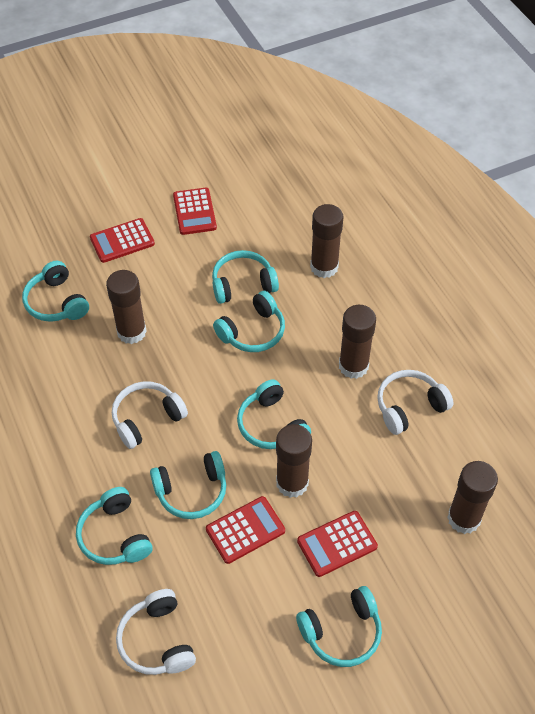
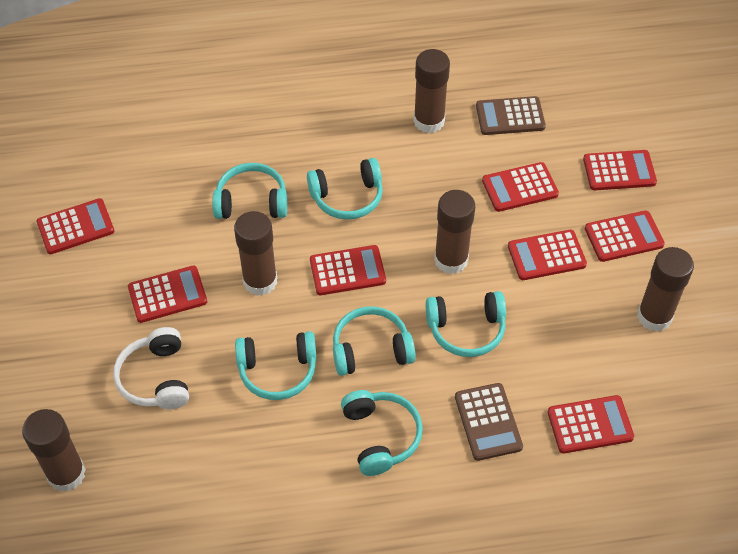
brown calculator: none = 0 -> [455,383,523,461] [476,96,546,135] = 2
red calculator: [90,218,155,263] [173,188,217,235] [206,496,285,564] [297,511,378,577] = 4 -> [37,198,114,254] [128,265,207,323] [310,245,386,295] [482,162,559,212] [508,230,587,280] [548,395,634,453] [583,150,657,191] [585,211,665,262] = 8
turquoise headphones: [22,260,89,322] [76,487,153,565] [150,451,226,519] [212,250,279,304] [213,291,285,352] [237,379,311,449] [296,586,382,667] = 7 -> [212,163,287,219] [235,331,317,400] [307,158,383,220] [333,306,416,376] [341,390,423,476] [426,291,506,357] = 6
white headphones: [112,381,188,449] [116,589,196,675] [377,370,454,435] = 3 -> [113,327,189,409] = 1

